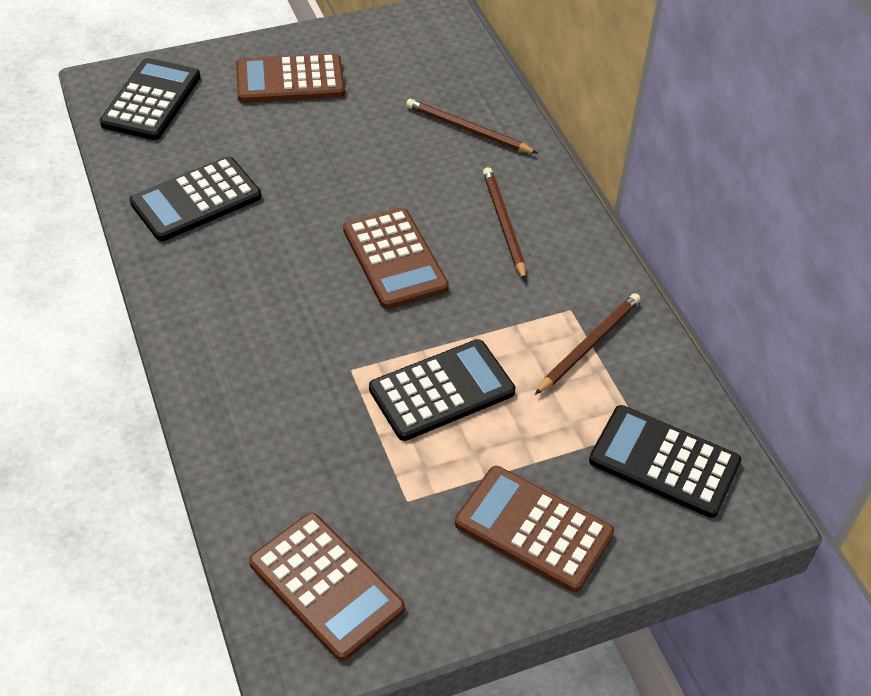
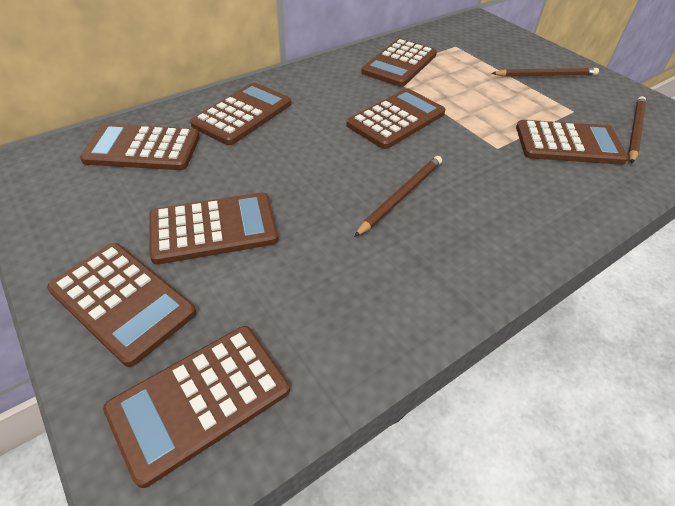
black calculator: [100,58,200,140] [130,156,261,241] [369,339,515,441] [589,405,741,518] = 4 -> none = 0
brown calculator: [236,53,345,103] [249,513,405,661] [343,208,449,309] [455,466,614,592] = 4 -> [47,243,196,367] [80,123,200,170] [103,326,290,488] [149,192,278,265] [190,82,291,145] [346,88,445,149] [361,38,437,87] [516,120,629,165] = 8

